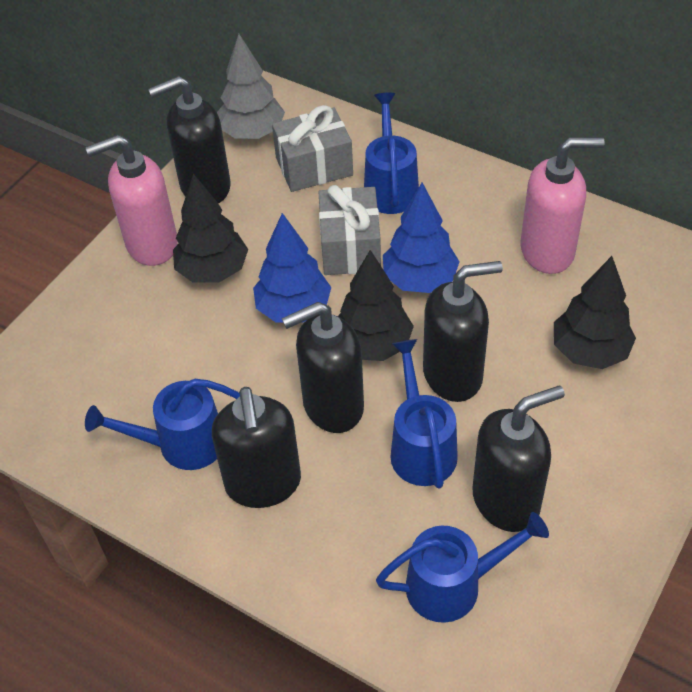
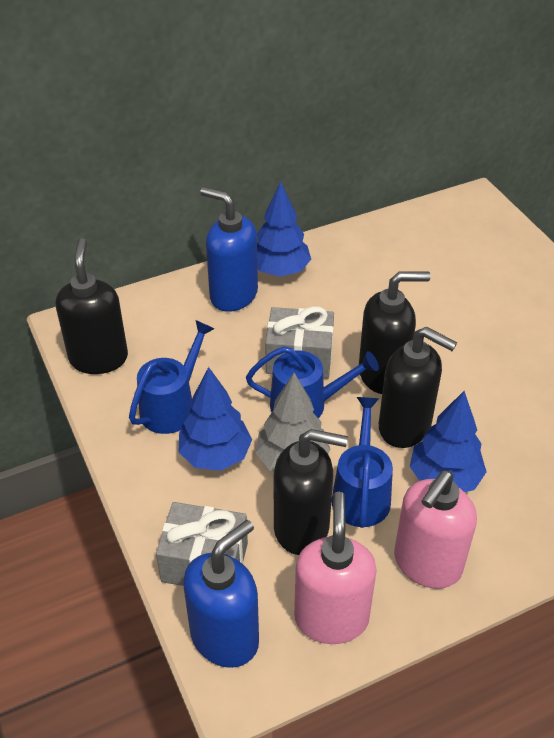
black soap dispenser: [148,76,231,203] [212,387,301,508] [282,302,364,433] [423,261,503,402] [472,386,565,532] = 5 -> [56,238,128,374] [274,429,348,555] [359,272,431,394] [379,327,457,448] = 4
black tree: [173,174,248,282] [338,250,414,361] [554,256,636,369] = 3 -> none = 0
blue soap dispenser: none = 0 -> [183,520,259,668] [200,187,258,312] = 2
blue tree: [253,213,331,323] [383,183,460,293] = 2 -> [178,367,252,471] [257,182,311,276] [410,391,487,492] = 3
blue watering can: [85,379,240,470] [364,93,419,214] [376,512,549,623] [390,339,458,489] = 4 -> [129,320,214,434] [246,346,379,418] [331,397,393,528] = 3

